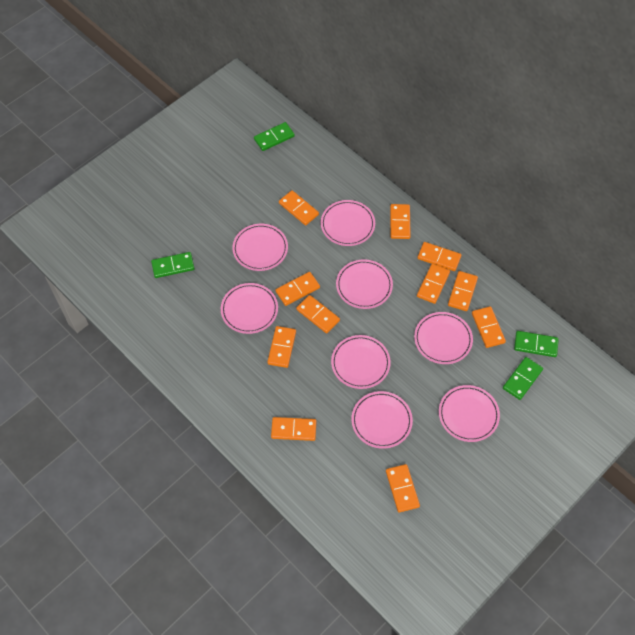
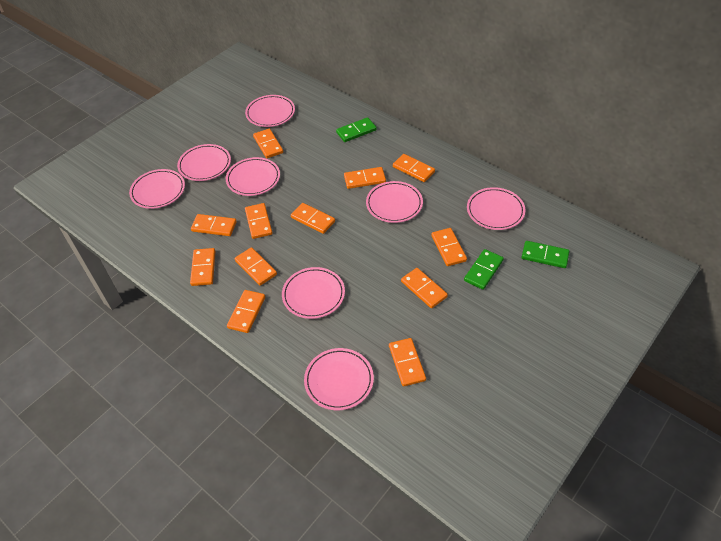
green domino: [151,252,195,278] [254,122,295,151] [503,357,543,400] [514,331,559,357] = 4 -> [336,117,377,142] [464,249,504,290] [522,241,569,268] = 3
orange domino: [267,326,296,368] [271,417,316,441] [275,272,320,306] [279,190,319,225] [296,295,340,333] [386,464,420,513] [390,204,411,239] [417,264,450,304] [418,242,461,271] [448,271,478,311] [472,306,506,348] = 11 -> [190,248,215,286] [191,214,237,236] [227,290,265,333] [235,247,277,286] [245,203,272,239] [253,129,283,158] [291,203,335,234] [344,167,386,189] [389,338,426,386] [393,154,435,182] [401,268,448,308] [431,228,467,266] = 12

